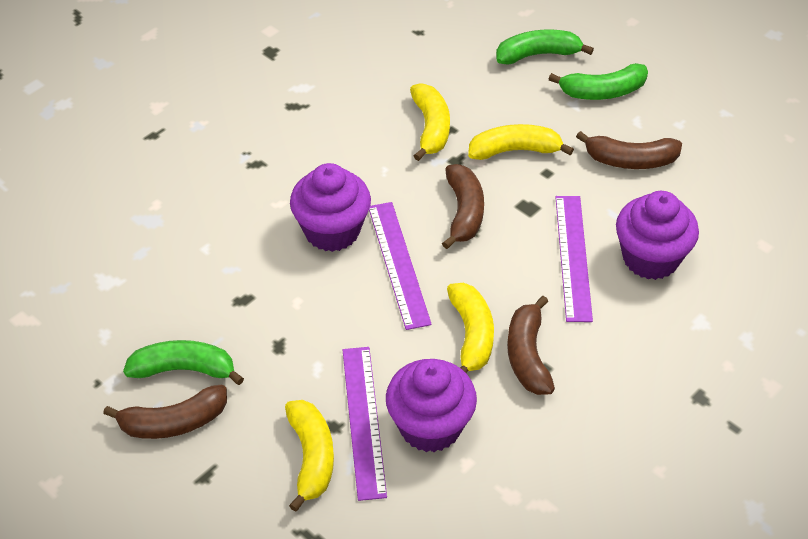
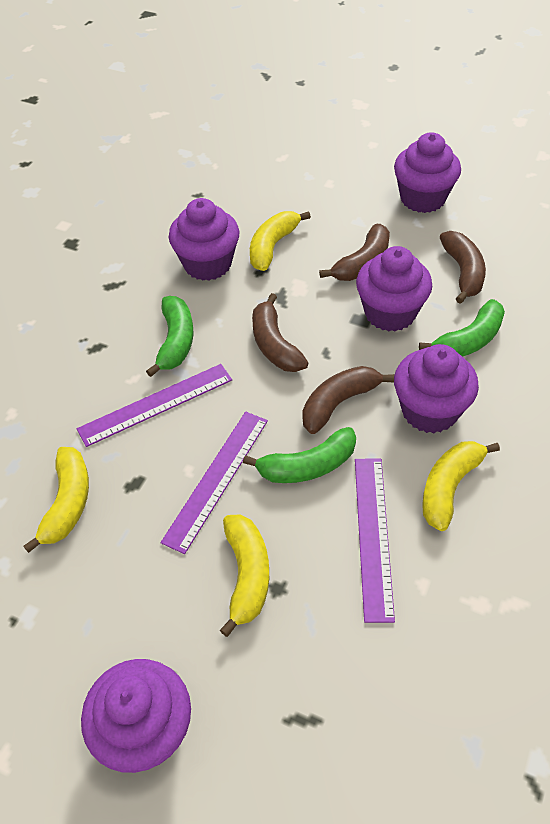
purple cupcake: [290,163,371,252] [386,359,477,452] [616,191,699,280] = 3 -> [81,659,191,773] [169,198,240,281] [356,246,432,332] [394,132,461,213] [394,344,479,433] = 5

